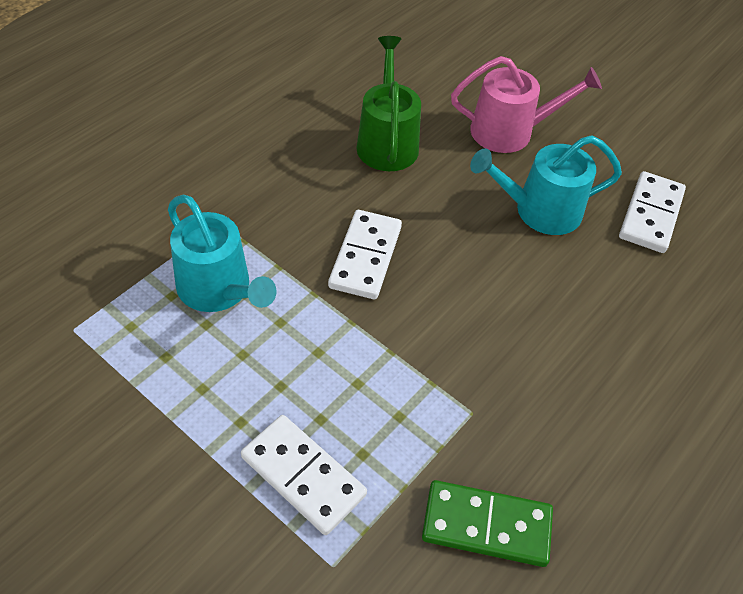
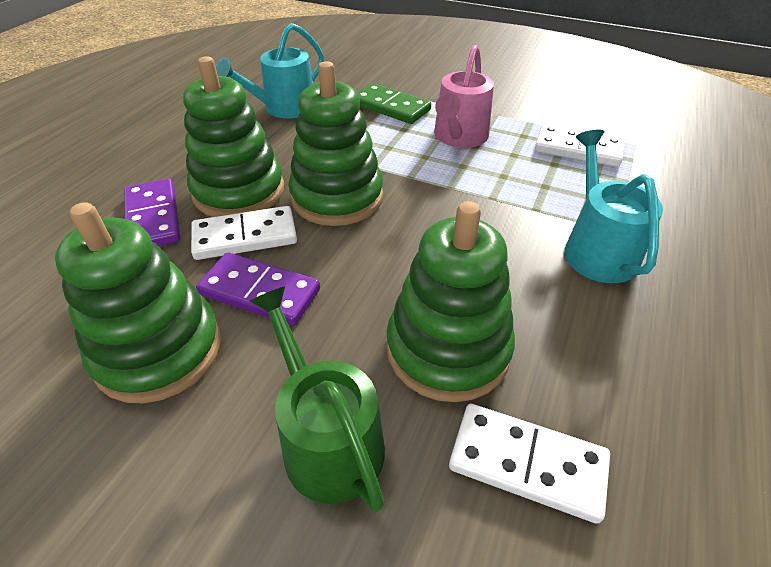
green stacking toy: none = 0 -> [55,202,221,403] [183,56,284,217] [289,61,383,226] [386,201,515,402] = 4
purple domino: none = 0 -> [124,179,180,246] [196,252,320,326] = 2

